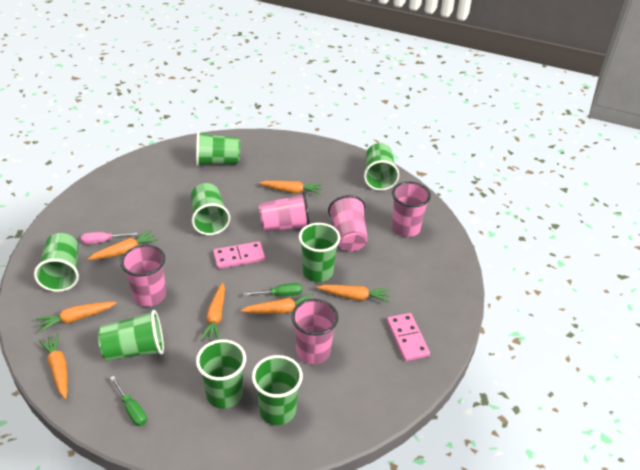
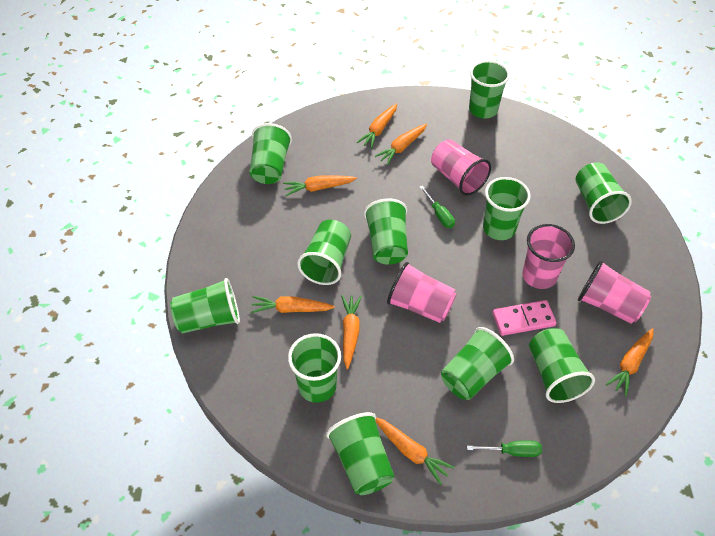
green cup: [34,233,79,292] [98,310,164,361] [191,183,230,235] [196,132,240,166] [196,339,246,409] [252,355,303,425] [299,223,340,282] [364,143,399,191] = 8 -> [170,278,240,333] [249,123,292,184] [288,333,341,403] [297,220,351,285] [326,412,394,495] [364,198,408,265] [441,327,514,400] [469,60,510,118] [483,177,531,240] [529,328,595,403] [575,162,632,224] = 11
pink cup: [121,245,166,307] [259,192,310,232] [291,299,338,364] [328,195,368,251] [392,182,431,237] = 5 -> [387,262,457,323] [431,139,491,196] [522,224,575,289] [578,260,651,324] = 4
pink domino: [213,242,265,269] [387,313,430,361] = 2 -> [492,300,556,336] = 1
pink screwdriver: [81,232,137,244] = 1 -> none = 0

